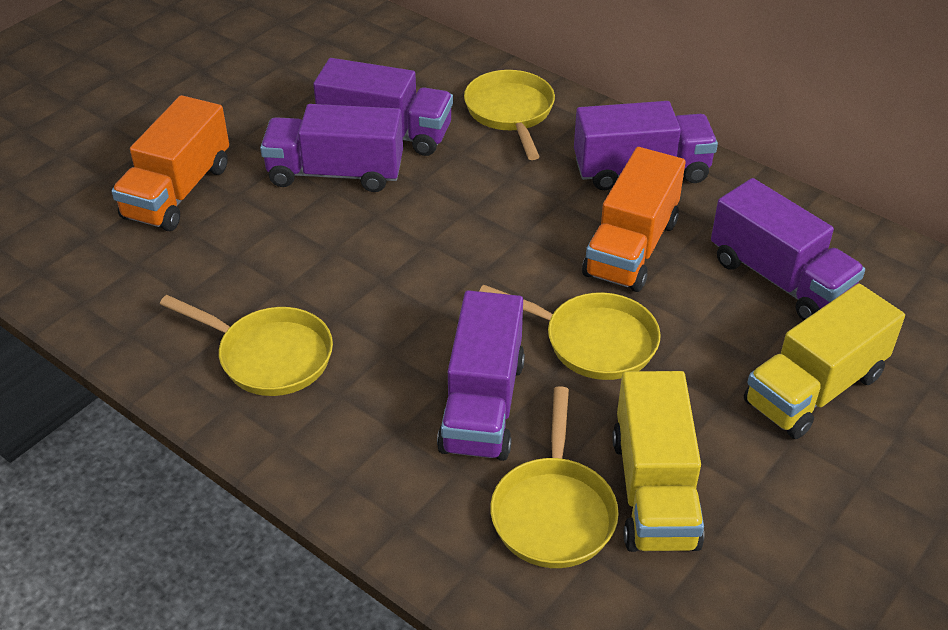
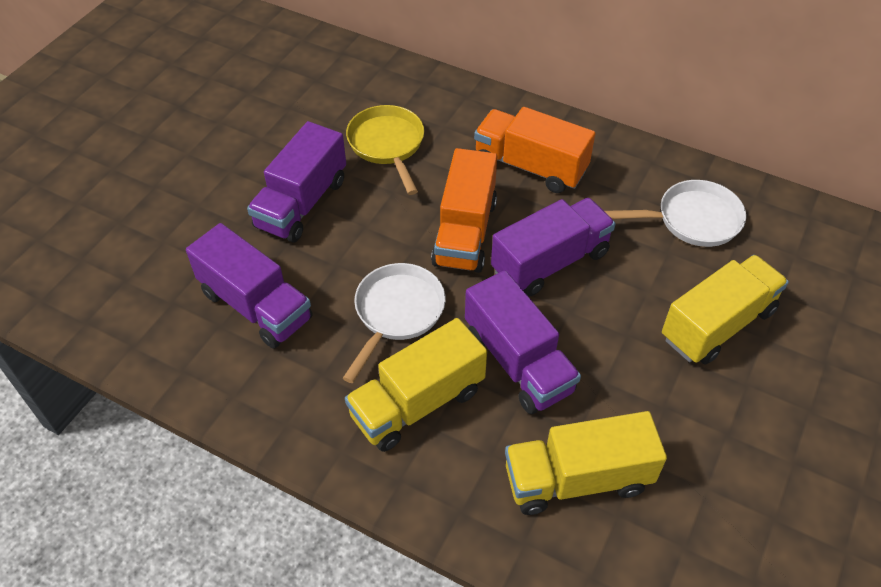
purple truck: [260,104,403,192] [313,58,453,156] [437,290,525,461] [574,101,718,190] [711,178,865,321] = 5 -> [186,223,313,349] [247,121,346,243] [465,270,581,414] [491,198,616,296] = 4
white pan: none = 0 -> [343,263,446,383] [605,180,746,247] = 2
yellow pan: [160,295,333,396] [464,70,555,160] [479,284,661,380] [490,386,619,568] = 4 -> [346,105,424,195] = 1
yellow truck: [612,371,704,552] [744,283,905,439] = 2 -> [345,318,487,452] [505,411,667,515] [662,255,789,365] = 3

